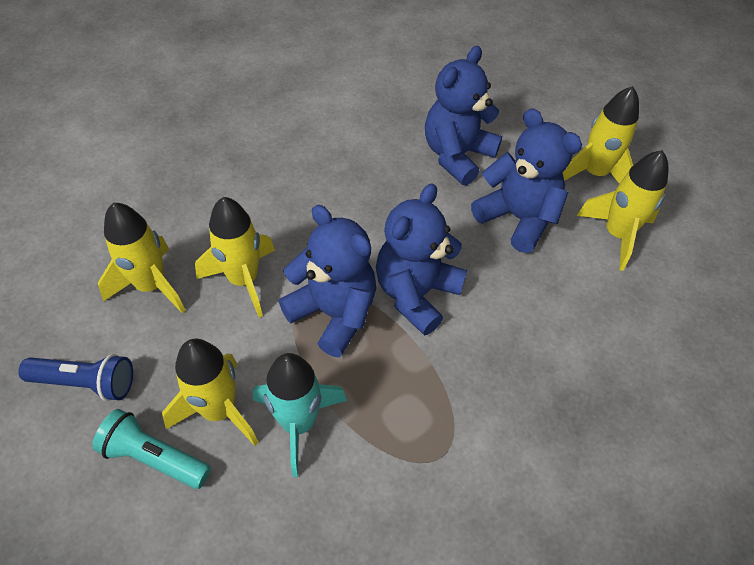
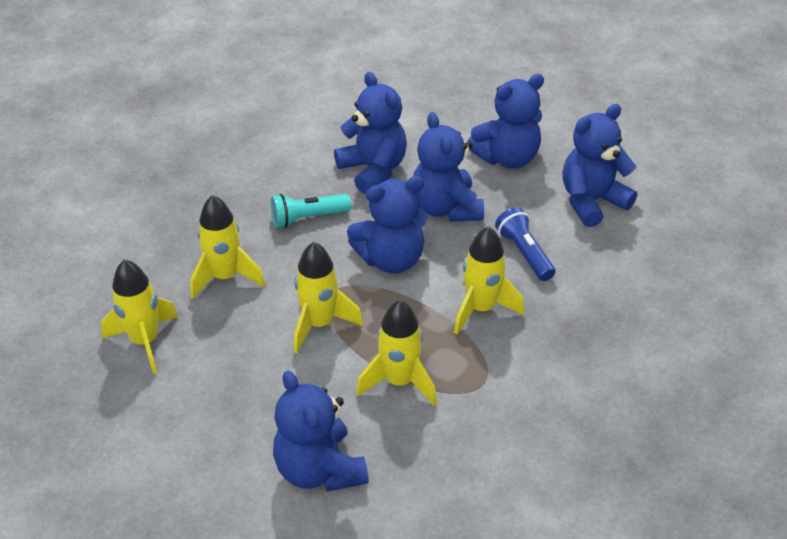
blue teddy bear: [279,205,376,357] [376,184,467,336] [425,46,502,185] [471,108,582,253] = 4 -> [273,371,369,492] [334,72,407,194] [347,176,428,274] [413,112,484,222] [468,74,544,169] [562,104,637,227] = 6
turquoise rocket: [253,353,347,477] = 1 -> none = 0

